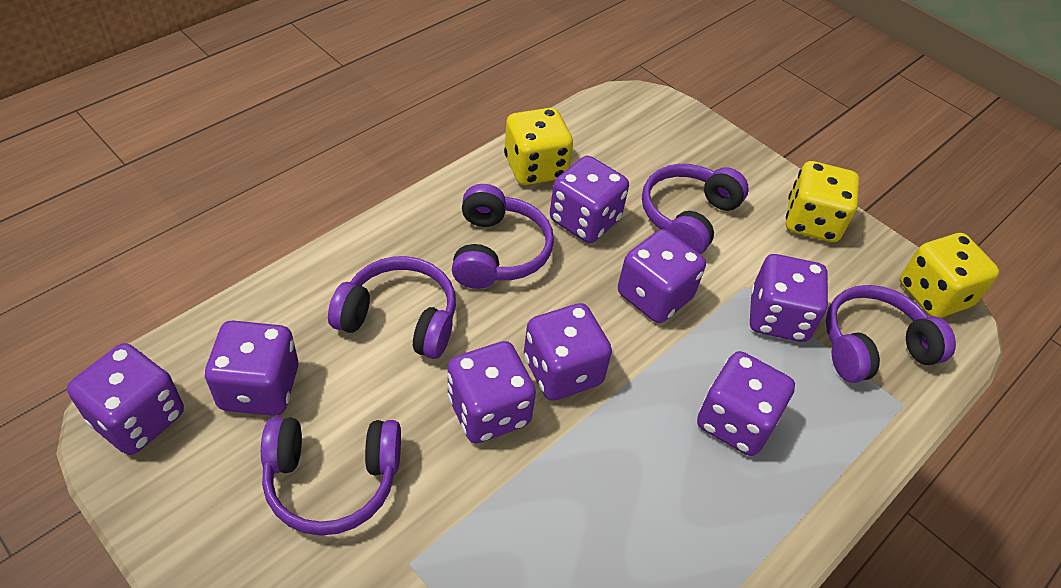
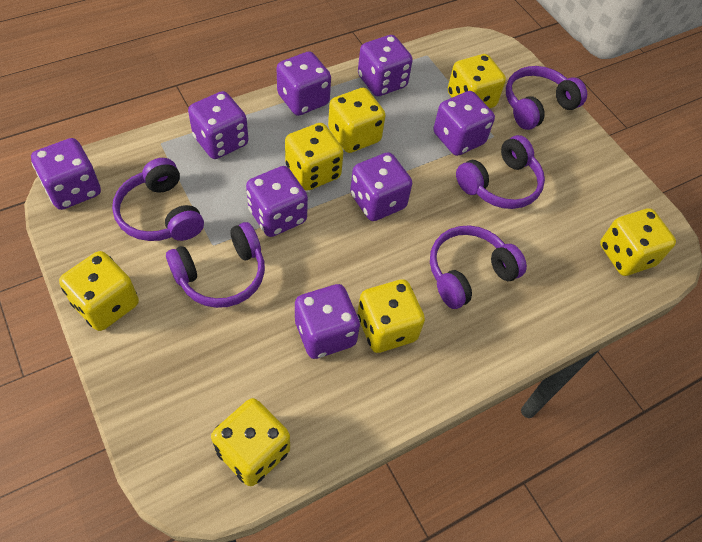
yellow dice: [504,108,573,185] [786,161,859,242] [900,233,999,318] = 3 -> [59,251,139,331] [211,398,290,486] [285,123,343,191] [328,88,386,153] [357,279,425,353] [448,54,506,108] [600,208,676,276] = 7

